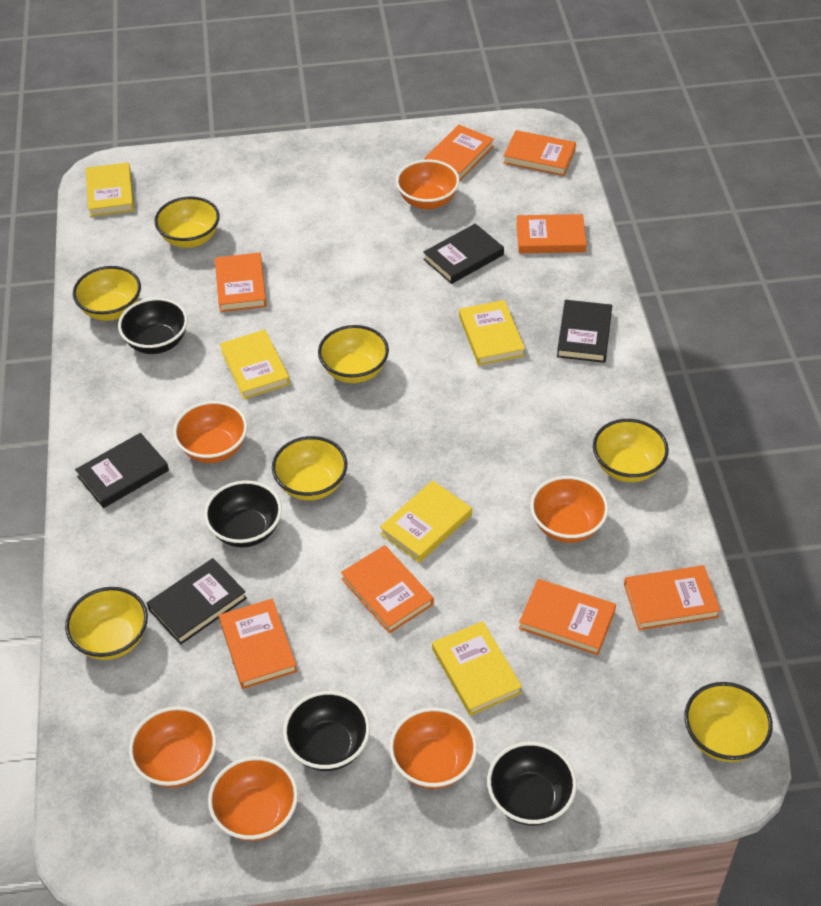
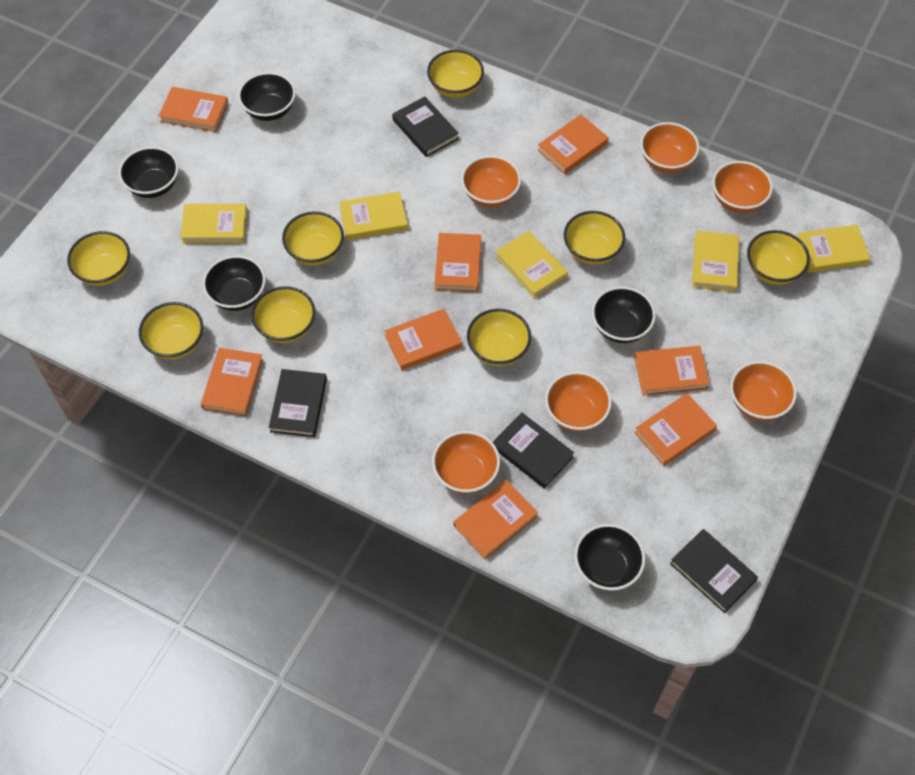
black bowl: [118,298,188,354] [204,480,282,548] [283,691,370,771] [487,742,577,826] = 4 -> [118,146,179,198] [202,255,266,311] [238,72,296,121] [574,524,645,591] [592,286,656,343] = 5
yellow bowl: [65,587,148,660] [73,266,141,321] [154,196,220,248] [272,436,347,501] [318,325,389,383] [593,419,669,482] [684,682,773,762] = 7 -> [67,231,130,286] [139,302,203,359] [251,286,316,343] [282,212,344,266] [427,50,484,98] [467,309,531,366] [564,211,625,265] [747,230,810,285] = 8

